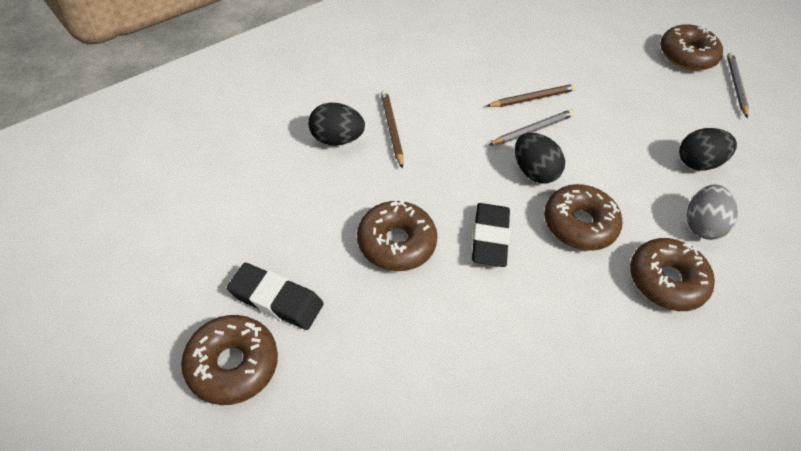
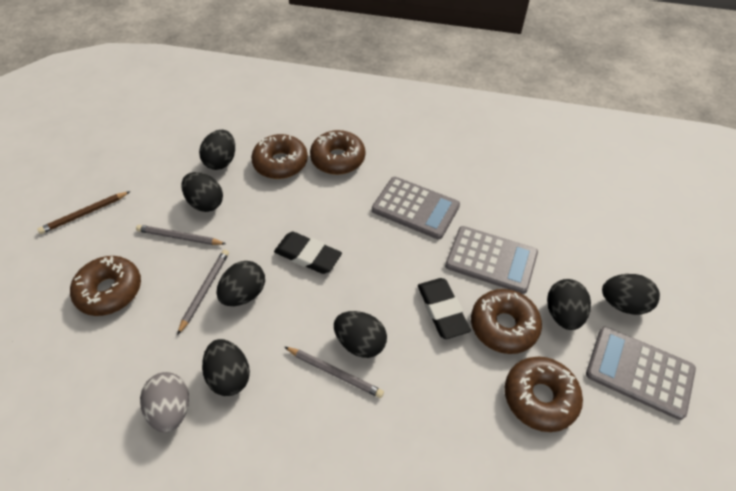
black egg: [308,103,365,146] [515,133,565,184] [679,128,737,171] = 3 -> [181,172,223,212] [199,130,235,170] [202,339,250,396] [216,261,265,306] [334,311,387,358] [547,279,591,330] [602,274,660,315] = 7
brown pencil: [381,90,404,169] [486,84,577,107] = 2 -> [37,191,131,234] = 1
grey calculator: none = 0 -> [372,177,460,239] [445,226,538,294] [586,326,696,420] = 3
grey pencil: [489,109,575,145] [727,52,749,118] = 2 -> [136,225,226,245] [177,249,229,335] [285,347,384,398] = 3

